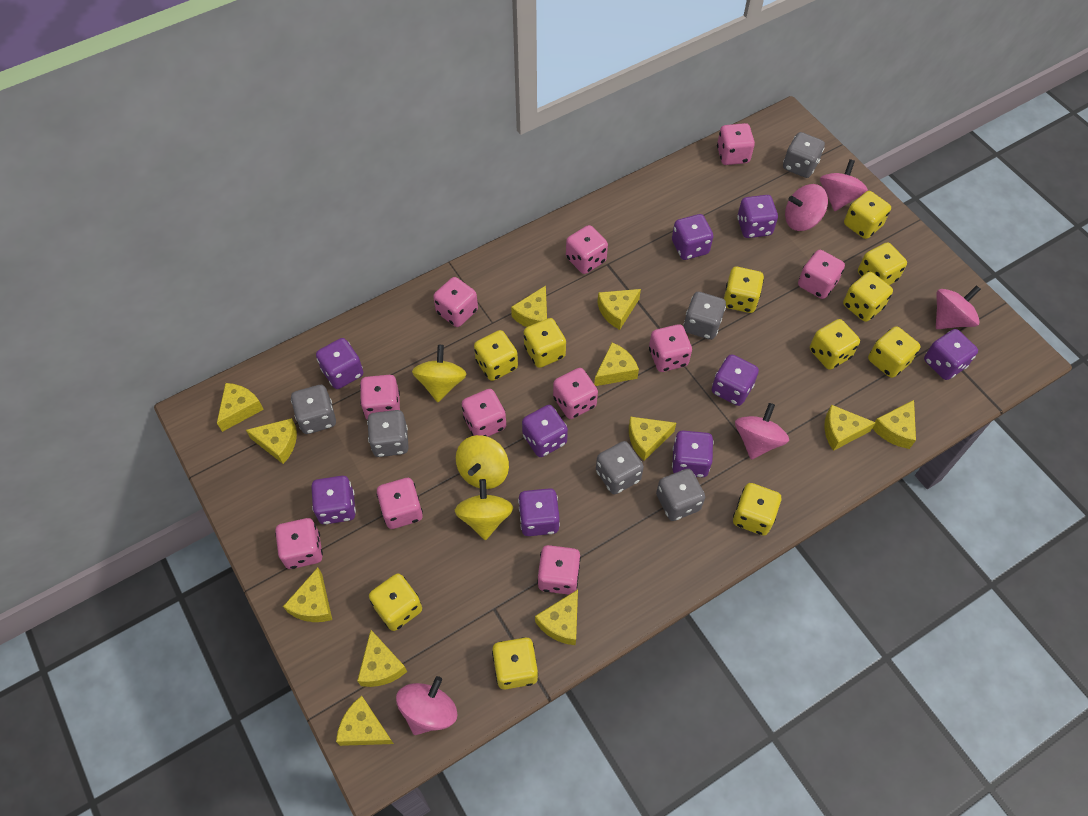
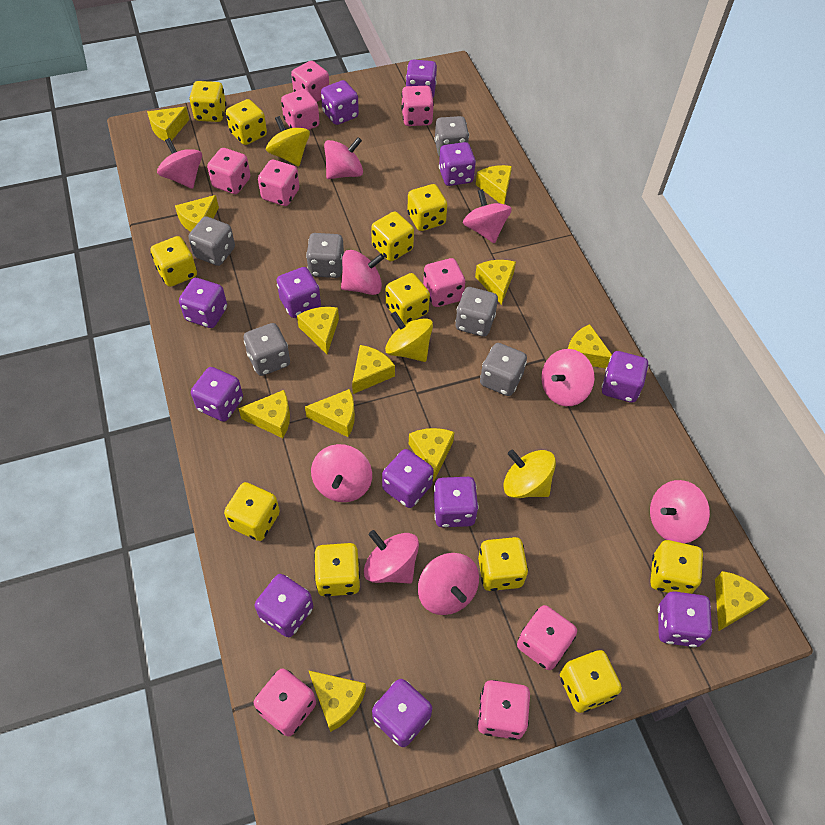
pink dice: [275,518,323,569] [360,375,400,419] [376,478,423,529] [433,277,478,327] [462,389,506,437] [537,545,581,595] [553,368,598,419] [566,225,608,274] [649,324,692,372] [717,123,755,165] [798,250,845,299] = 11 -> [207,148,250,194] [254,669,316,736] [258,160,299,206] [281,89,320,130] [291,61,329,102] [401,86,434,126] [423,258,465,307] [477,680,530,740] [517,605,577,670] = 9
pink spinning top: [396,676,457,735] [735,403,789,460] [785,184,828,231] [820,159,868,211] [936,285,981,329] = 5 -> [157,138,202,189] [311,444,372,502] [324,137,363,179] [341,250,384,295] [364,530,419,584] [418,553,479,615] [463,189,512,243] [541,349,595,406] [650,480,710,544] = 9
purple dice: [311,476,356,524] [316,338,363,389] [518,488,560,536] [522,405,568,457] [672,214,713,260] [672,431,713,477] [712,354,759,406] [737,195,778,238] [924,329,978,380] = 9 -> [179,278,227,328] [191,367,243,422] [255,574,313,637] [276,267,321,318] [321,80,359,125] [372,679,432,747] [382,449,434,508] [406,59,437,98] [434,477,479,527] [439,142,476,186] [602,351,649,403] [658,591,712,647] = 12

